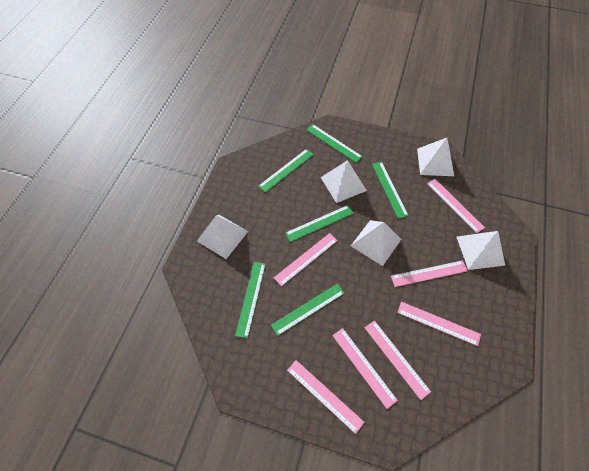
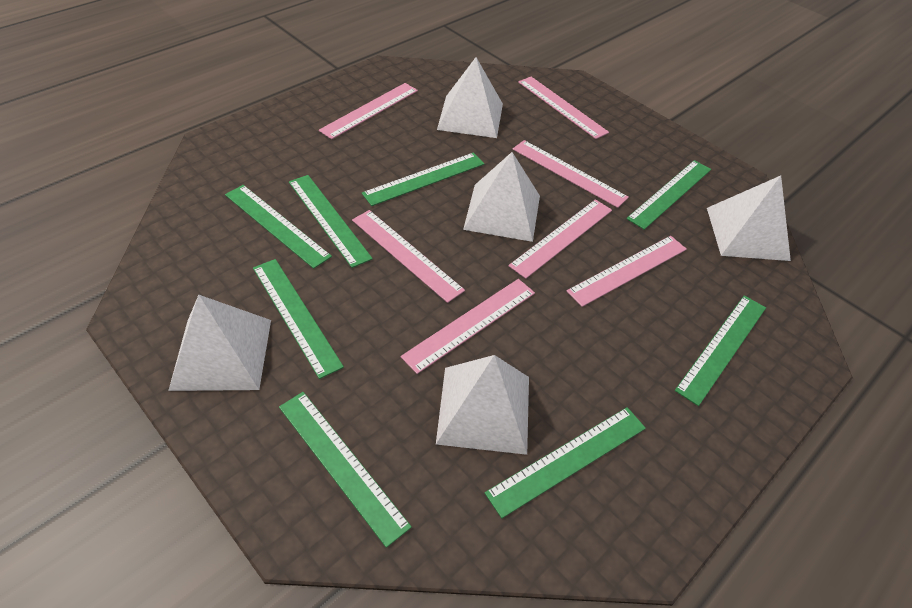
green ruler: [235,262,266,338] [258,149,314,193] [271,284,345,336] [285,205,354,242] [307,124,363,163] [372,162,409,219] = 6 -> [225,185,332,269] [253,259,344,379] [279,392,412,548] [289,175,373,268] [362,153,484,206] [485,407,646,518] [626,160,711,230] [675,295,766,406] = 8

